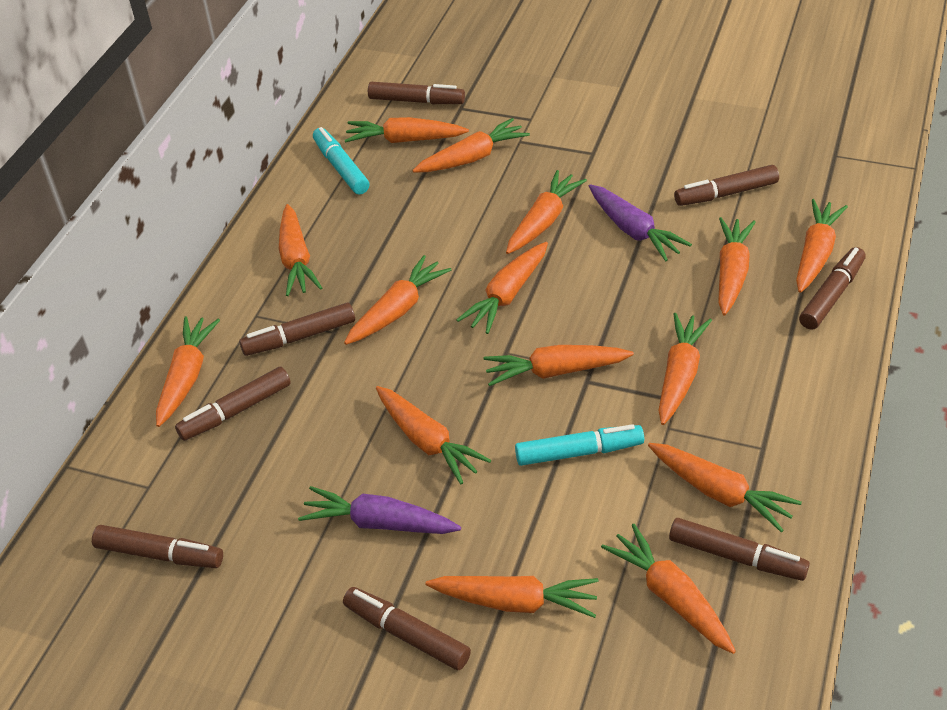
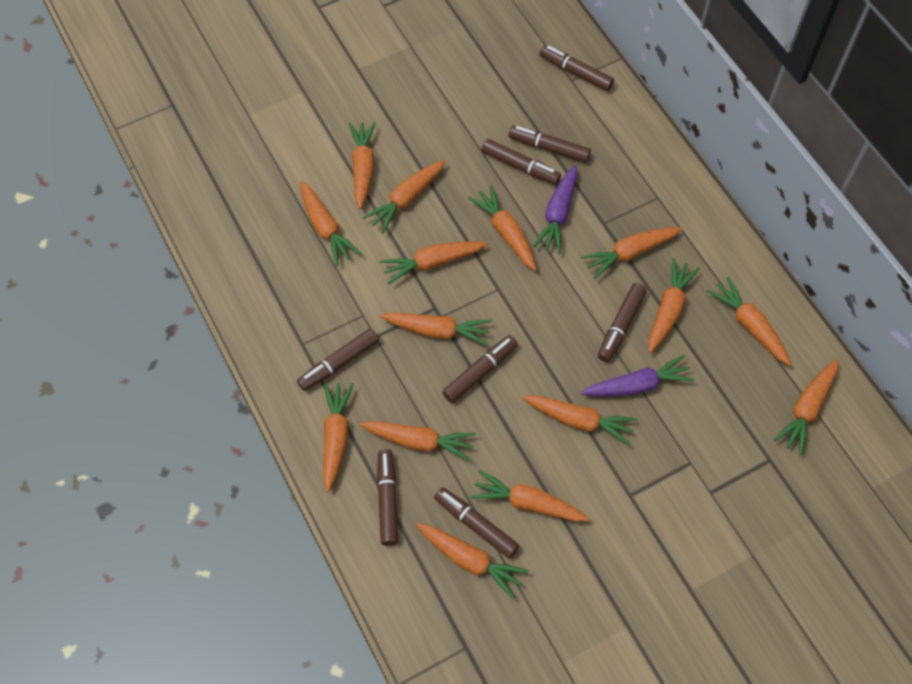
turquoise marker: [313,127,369,195] [515,424,644,466] = 2 -> none = 0

